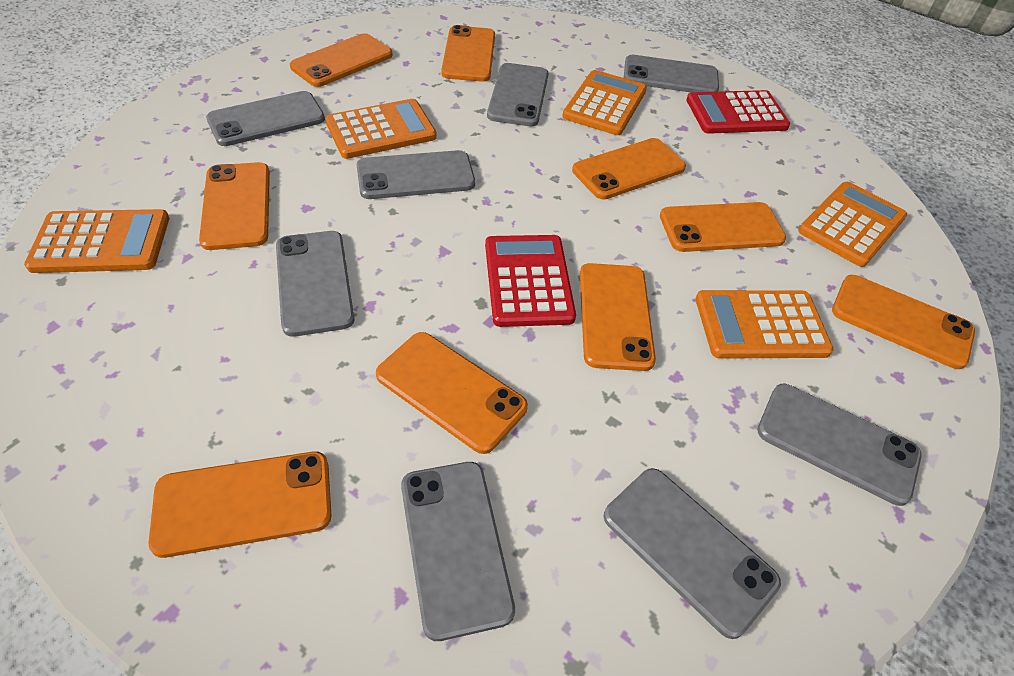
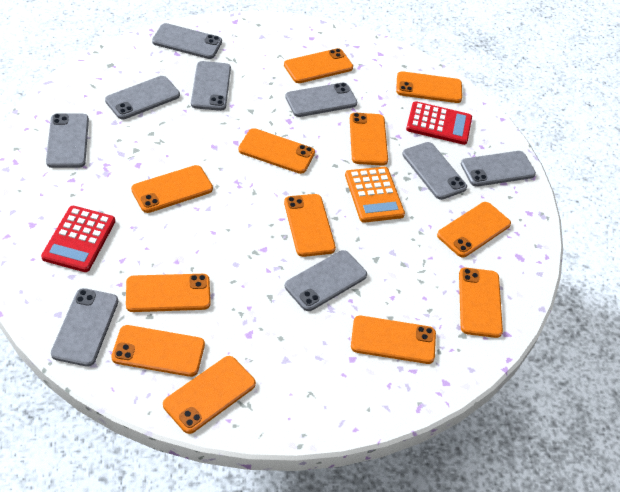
grey phone: [206,91,325,146] [276,231,354,337] [357,150,475,199] [401,462,515,641] [487,63,549,126] [604,468,781,639] [624,55,719,92] [757,384,922,506] = 8 -> [46,113,89,168] [51,288,118,367] [105,76,180,119] [152,23,222,59] [191,61,231,111] [285,83,357,117] [285,250,367,311] [402,142,467,200] [461,151,536,187] = 9
orange calculator: [24,209,169,273] [325,99,437,159] [562,70,647,135] [695,290,834,359] [798,182,907,267] = 5 -> [345,167,405,223] = 1
orange phone: [149,451,331,558] [199,162,270,250] [290,33,393,87] [376,332,528,454] [441,25,495,82] [572,138,686,200] [580,263,656,371] [660,202,786,252] [832,275,975,369] = 9 -> [111,325,205,377] [126,274,211,312] [131,165,213,213] [163,356,256,434] [239,128,315,174] [284,48,353,83] [284,194,336,257] [350,113,388,166] [351,316,436,364] [396,71,462,103] [437,202,511,257] [459,268,503,338] = 12

